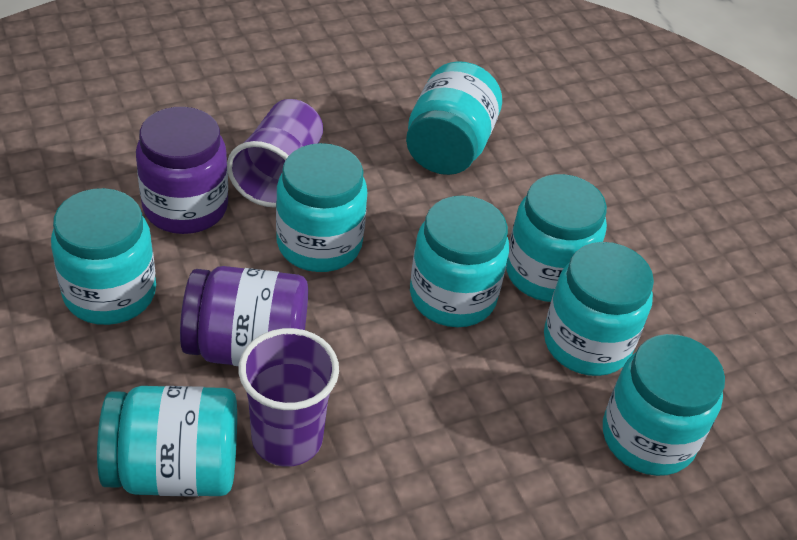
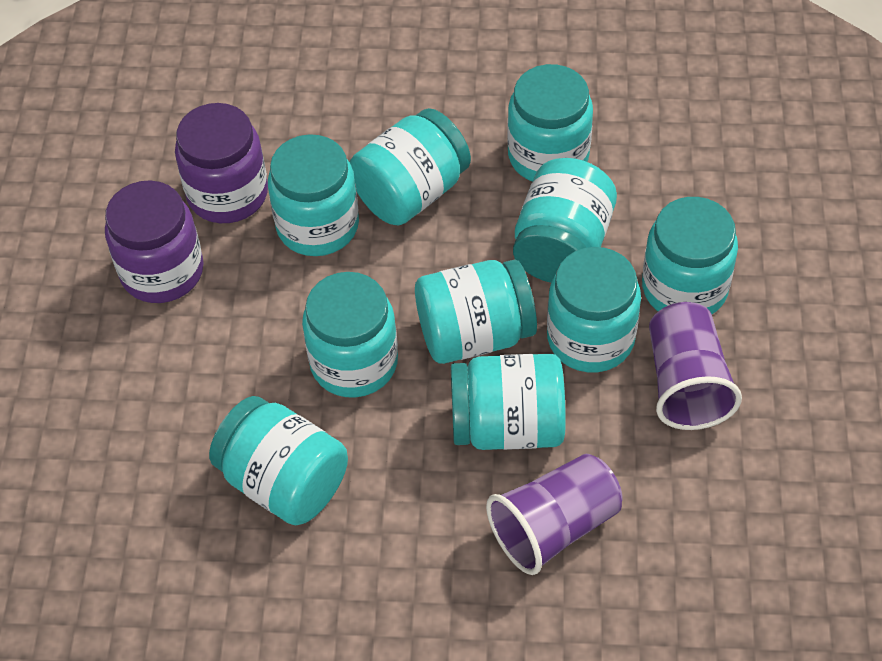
turquoise jar: [51,188,156,325] [97,386,237,497] [276,143,367,272] [406,61,502,175] [410,195,509,327] [506,174,607,302] [544,242,654,376] [603,334,725,476] = 8 -> [209,396,348,525] [268,134,359,256] [302,272,398,397] [350,108,471,226] [415,259,537,364] [451,354,566,450] [507,64,593,182] [513,158,617,283] [547,247,641,372] [642,197,738,314] = 10

